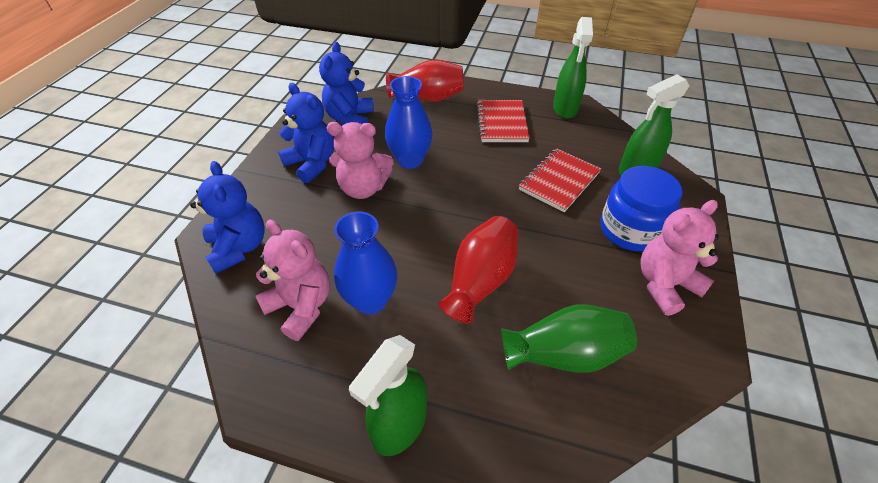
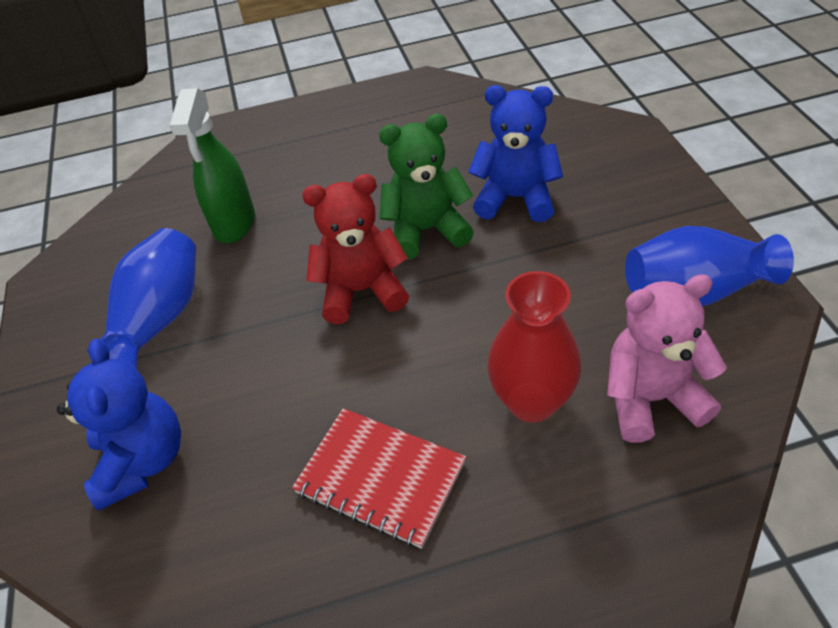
blue jar: [601,166,683,251] = 1 -> none = 0
blue teddy bear: [190,161,265,274] [278,83,334,183] [319,42,374,126] = 3 -> [57,339,181,511] [468,85,563,222] = 2
green spray bottle: [349,335,427,456] [553,17,593,119] [618,74,689,175] = 3 -> [169,88,255,243] = 1
green teddy bear: none = 0 -> [379,114,474,260] = 1
green vase: [501,305,637,372] = 1 -> none = 0
pink teddy bear: [256,220,330,341] [327,122,393,199] [641,200,719,316] = 3 -> [607,274,727,443] = 1
red notebook: [477,100,530,142] [519,148,601,212] = 2 -> [292,408,466,549] = 1
red teddy bear: none = 0 -> [302,174,409,324] = 1
red vase: [386,59,464,102] [438,216,518,324] = 2 -> [487,271,581,422] = 1

